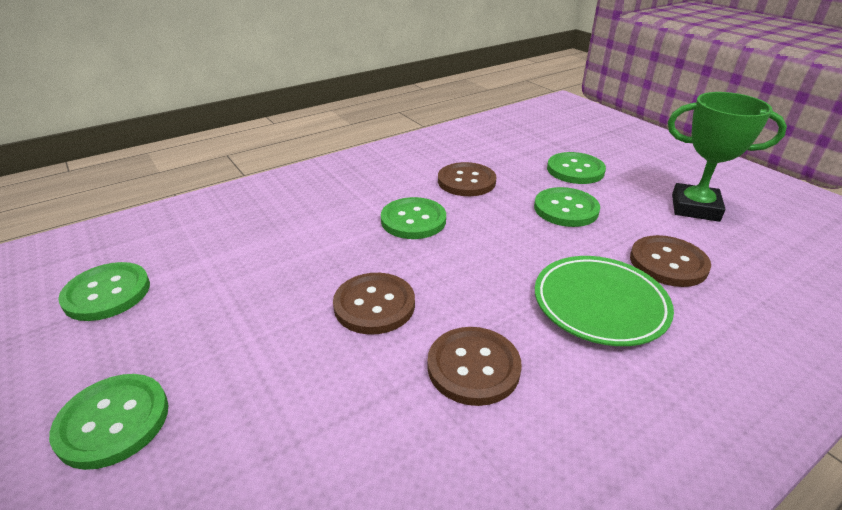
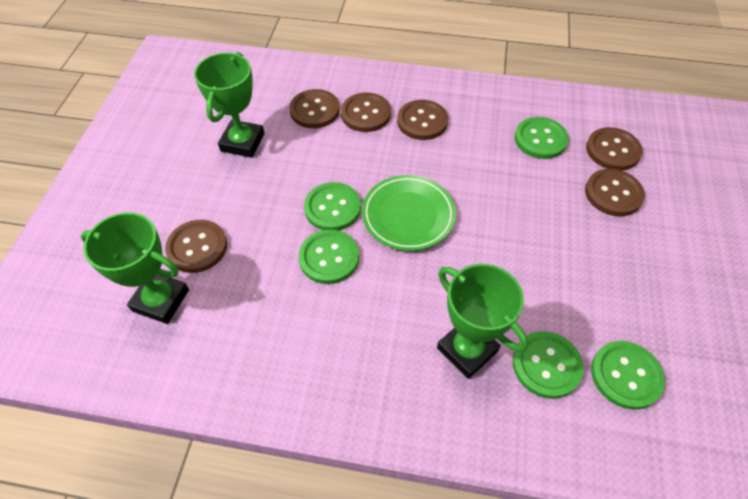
brown button: [333,273,415,335] [427,327,522,406] [438,162,496,196] [630,235,711,287] = 4 -> [165,220,227,273] [289,89,340,128] [341,92,391,132] [397,100,448,140] [585,169,645,216] [586,127,643,171] = 6
green trophy: [668,92,787,222] = 1 -> [81,212,189,324] [194,52,265,158] [437,264,529,379] = 3

